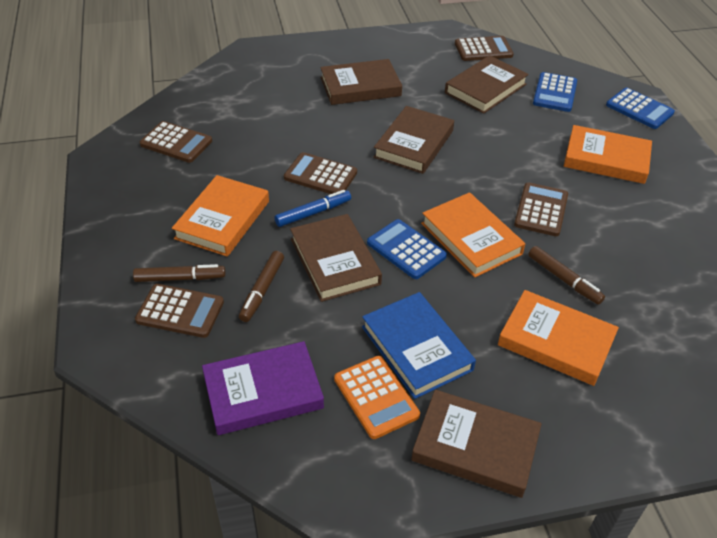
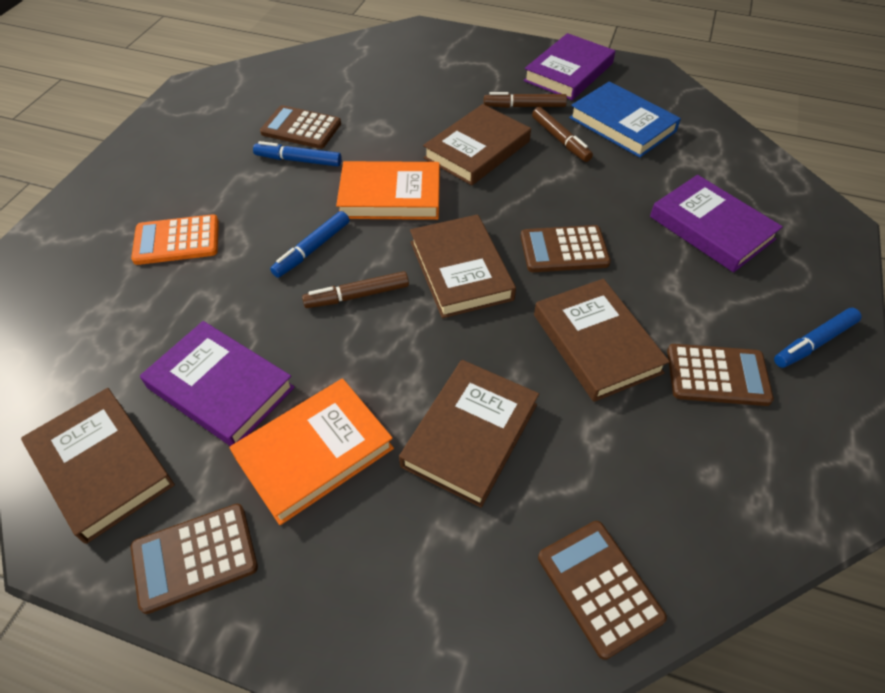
blue calculator: [367,219,447,279] [533,72,577,112] [606,88,675,129] = 3 -> none = 0
blue marker: [274,190,351,227] = 1 -> [253,141,342,167] [270,211,349,278] [774,308,862,368] = 3
orange book: [172,175,269,257] [421,192,525,277] [498,290,619,386] [564,125,652,184] = 4 -> [229,378,394,525] [336,161,440,220] = 2
purple book: [202,341,324,435] = 1 -> [140,321,295,446] [523,33,615,100] [650,175,783,273] = 3

